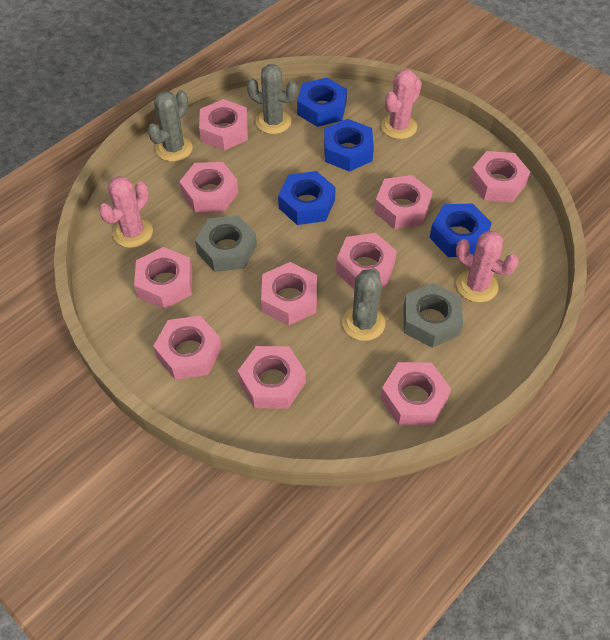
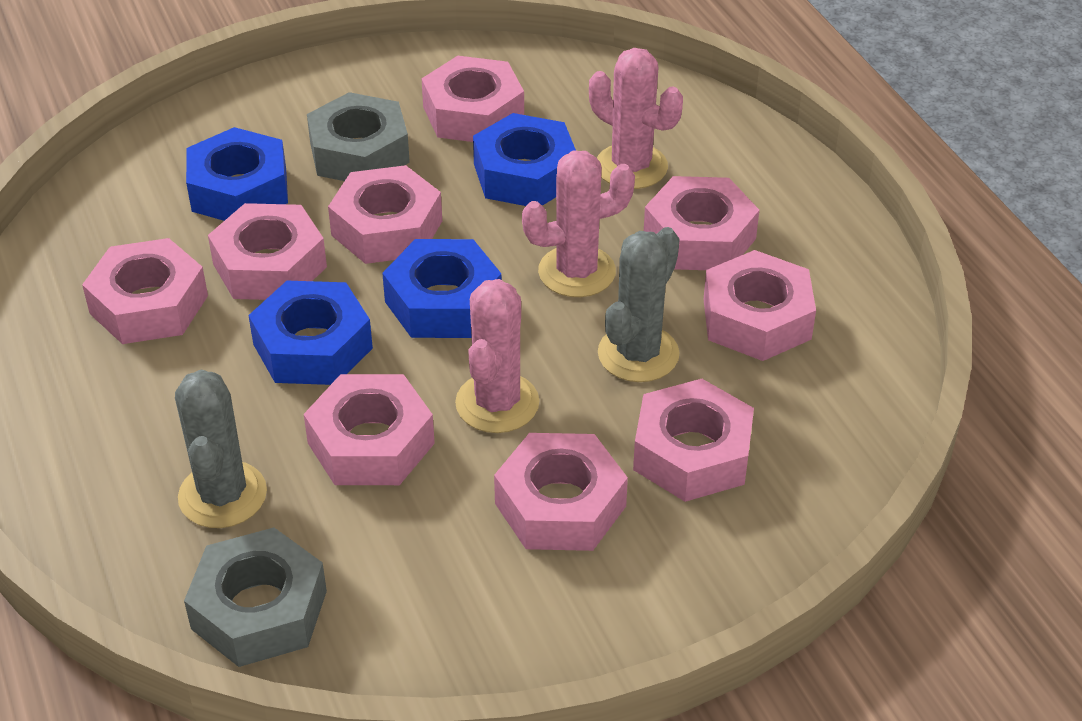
grey cactus: [147,90,193,162] [247,64,298,134] [342,268,385,341] = 3 -> [175,370,267,528] [598,227,680,382] = 2
pink nut: [134,247,192,309] [153,316,222,380] [179,162,239,213] [199,99,248,151] [238,346,306,409] [261,262,317,325] [336,233,397,289] [374,175,433,229] [380,362,451,426] [469,151,530,202] = 10 -> [82,238,208,344] [208,203,327,300] [304,374,435,485] [328,165,442,264] [421,56,524,142] [494,433,628,551] [633,379,754,502] [644,176,759,270] [704,250,816,361] = 9

